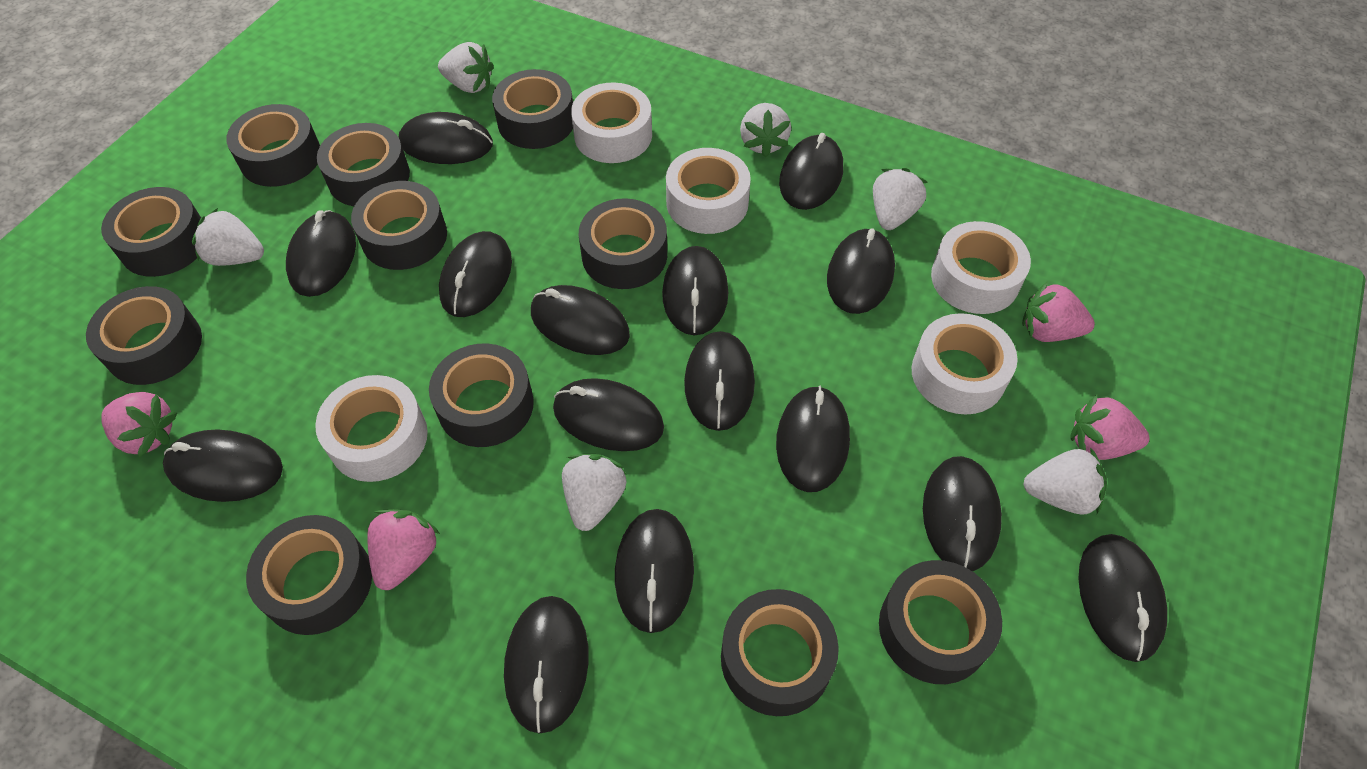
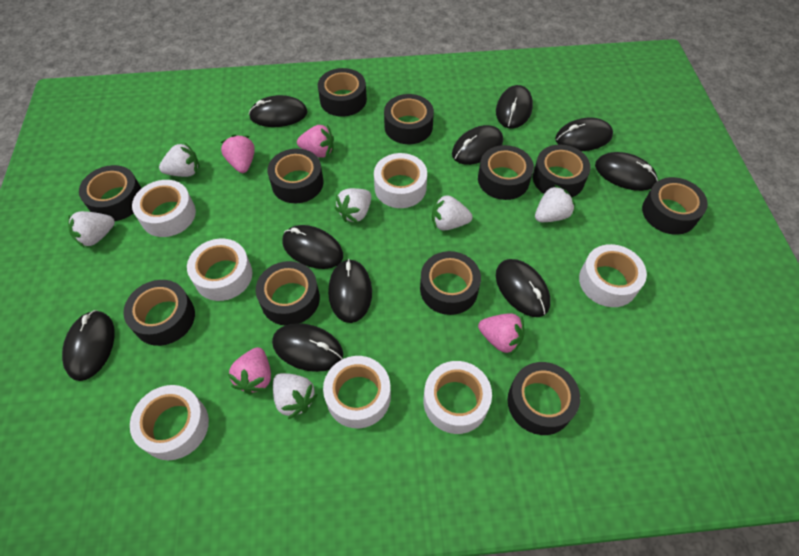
black mouse: [163,429,283,502] [286,210,356,297] [399,112,493,164] [439,231,512,317] [504,596,589,734] [531,285,630,355] [553,378,664,451] [615,509,694,633] [662,246,728,335] [684,331,755,431] [776,385,850,492] [779,133,843,210] [827,228,895,314] [923,456,1002,571] [1078,534,1167,662] = 15 -> [62,310,115,381] [249,95,308,127] [272,323,343,372] [282,225,343,269] [328,259,372,323] [452,125,503,165] [496,85,533,129] [496,259,551,317] [555,118,613,151] [595,152,658,191] = 10
white tape: [315,375,428,482] [571,83,652,163] [666,148,751,234] [912,313,1018,414] [931,221,1031,314] = 5 -> [130,385,209,460] [132,180,196,237] [187,239,252,301] [323,356,391,428] [374,153,427,208] [423,361,492,434] [579,244,647,307] = 7

